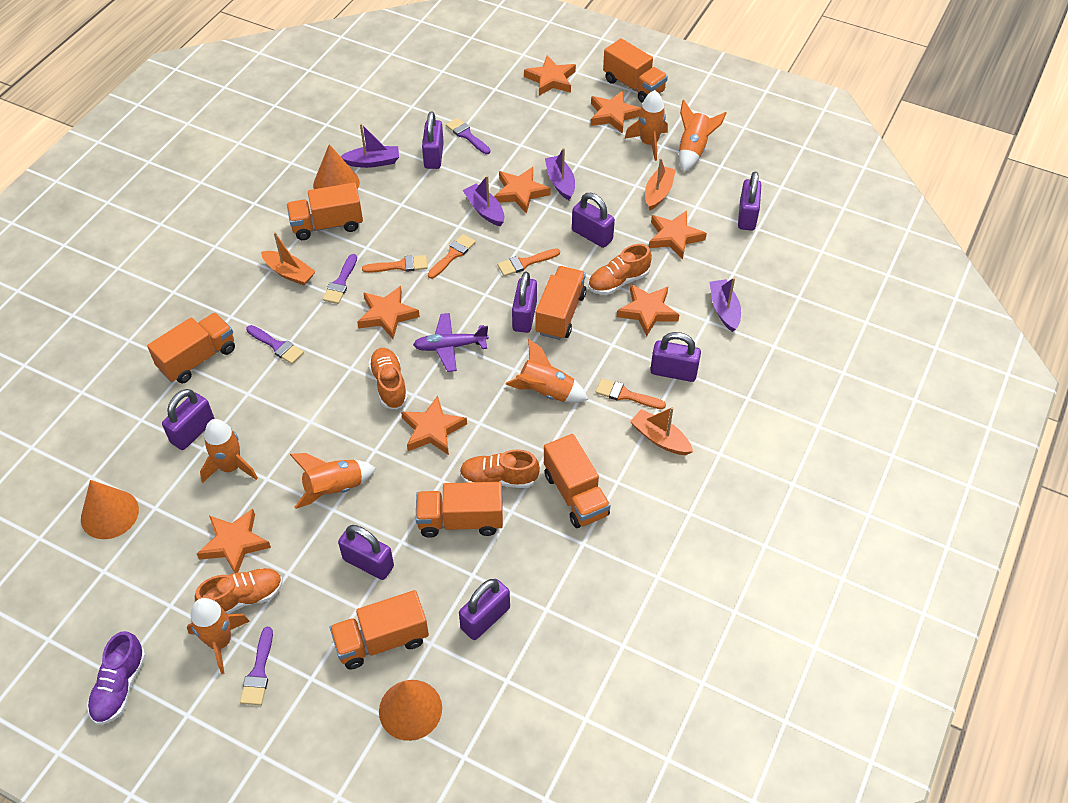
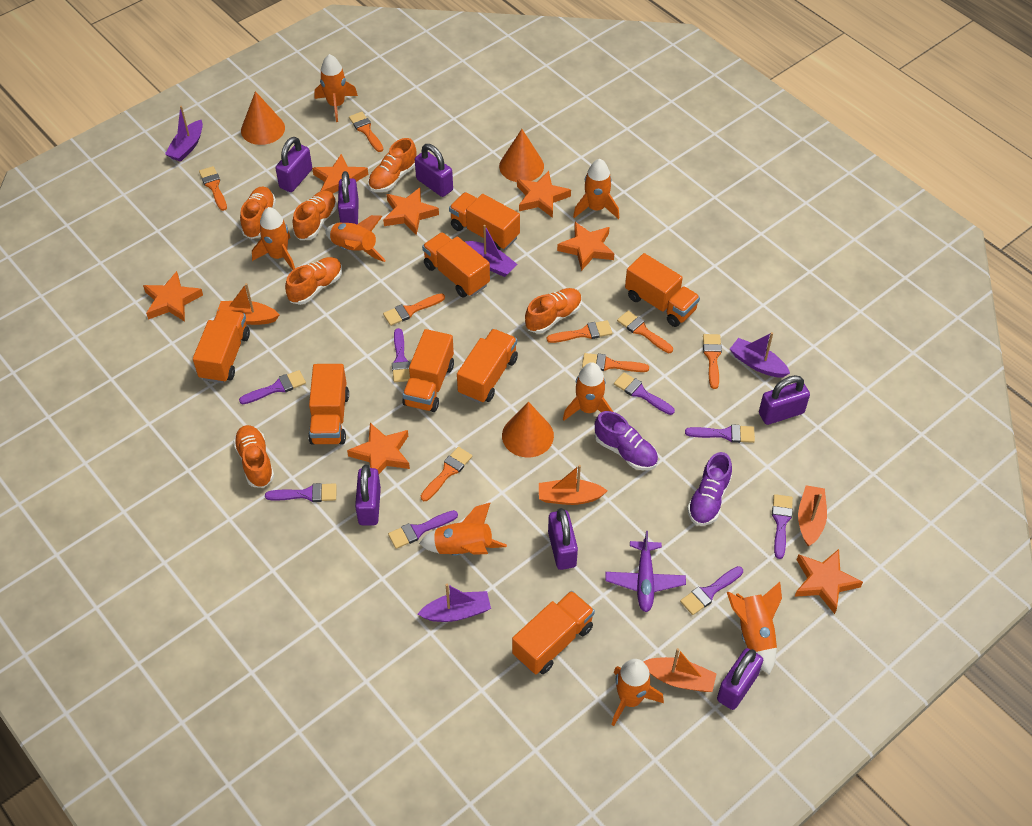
orange boat: [261,232,316,286] [630,407,693,455] [645,158,676,210] = 3 -> [216,283,280,325] [539,465,607,505] [643,648,717,692] [798,485,827,546] = 4
orange brush: [362,255,428,273] [428,234,476,279] [497,248,560,276] [596,378,666,409] = 4 -> [199,166,227,211] [349,112,383,152] [383,293,445,326] [421,447,472,501] [547,320,612,343] [582,353,649,372] [617,311,673,353] [703,334,722,389] = 8
orange rocket: [187,598,250,674] [200,419,258,483] [290,453,376,509] [506,339,588,403] [625,90,668,161] [679,100,727,172] = 6 -> [252,207,295,270] [315,54,358,122] [325,215,386,262] [419,502,507,556] [563,362,613,421] [573,159,619,219] [612,659,664,726] [727,582,782,674] = 8
orange shoe: [195,568,283,614] [368,348,408,409] [460,449,540,488] [588,244,652,295] = 4 -> [233,425,274,488] [240,187,276,239] [285,257,342,305] [293,191,337,240] [368,138,416,192] [525,288,582,334] = 6
orange star: [197,509,271,573] [357,286,420,339] [401,396,467,455] [494,167,551,214] [524,55,576,96] [591,91,641,134] [617,284,679,337] [649,210,707,260] = 8 -> [143,271,203,322] [312,154,368,194] [347,423,410,474] [383,188,439,235] [517,171,571,218] [557,222,614,271] [794,549,863,614] = 7
orange truck: [147,313,235,383] [287,183,363,240] [330,590,429,669] [416,482,503,538] [535,266,586,340] [544,434,611,528] [603,38,668,103] = 7 -> [193,309,250,383] [308,364,349,445] [402,329,454,412] [422,232,490,297] [449,192,520,250] [457,329,518,403] [512,591,595,674] [625,253,700,327] = 8
purple brush: [240,627,273,705] [246,325,304,364] [323,254,357,304] [446,118,491,154] = 4 -> [239,370,306,404] [265,483,337,502] [388,510,458,549] [392,328,410,382] [614,372,675,415] [680,566,743,615] [685,424,755,443] [772,494,793,559] = 8
purple padlock: [162,389,215,450] [338,525,394,580] [422,111,444,169] [459,579,510,640] [512,272,537,333] [572,193,615,248] [650,332,701,382] [738,171,761,231] = 8 -> [275,137,312,192] [338,171,359,224] [355,465,381,525] [415,144,453,197] [548,508,578,570] [717,648,763,710] [759,375,810,425] = 7
purple shoe: [87,631,146,725] = 1 -> [595,411,658,470] [687,452,732,526] = 2

